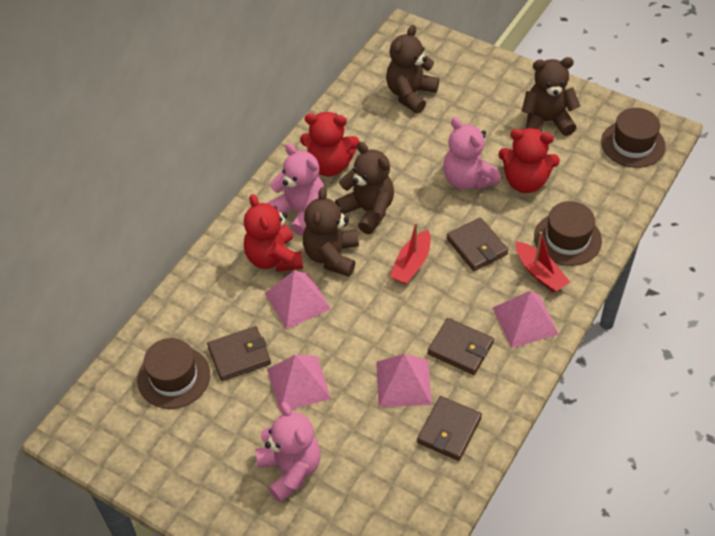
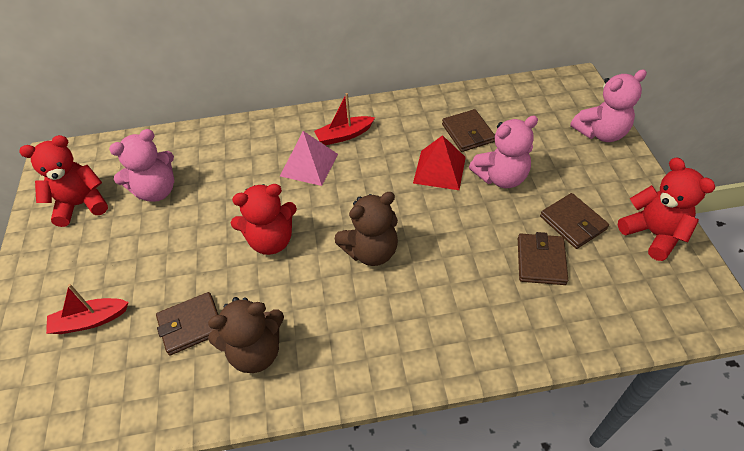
brown hat: [137,338,210,409] [534,201,602,266] [601,108,666,168] = 3 -> none = 0
brown teddy bear: [303,187,359,277] [335,142,394,234] [386,25,439,113] [522,57,580,136] = 4 -> [208,297,284,373] [335,192,398,266] = 2
pink pyramid: [265,270,331,329] [267,355,331,413] [376,354,432,407] [493,291,559,348] = 4 -> [280,131,338,186] = 1
red pyramid: none = 0 -> [413,135,466,190] = 1

